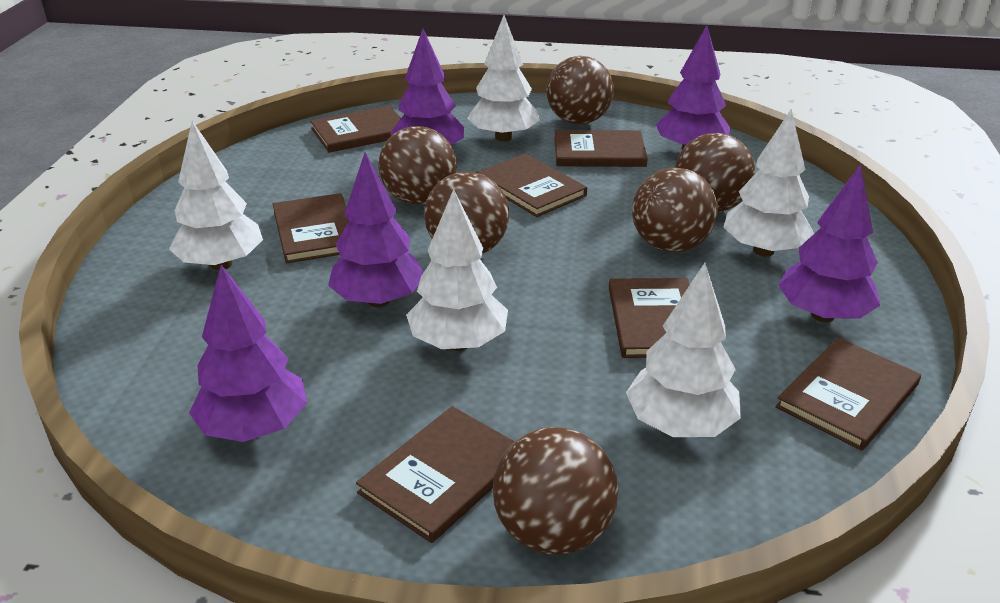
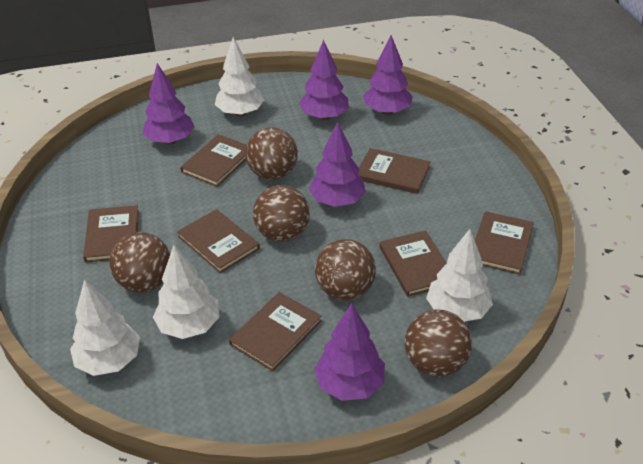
brown ball: [378,126,457,205] [424,172,509,254] [493,427,618,555] [547,56,614,124] [632,167,718,252] [675,133,755,212] = 6 -> [110,232,170,293] [245,127,298,180] [253,185,310,242] [315,239,376,300] [405,309,472,377] = 5
white tree: [169,121,263,270] [406,189,508,351] [467,15,540,142] [626,263,741,437] [723,109,814,257] = 5 -> [70,279,140,376] [153,245,220,339] [215,37,264,117] [426,229,493,322] = 4

